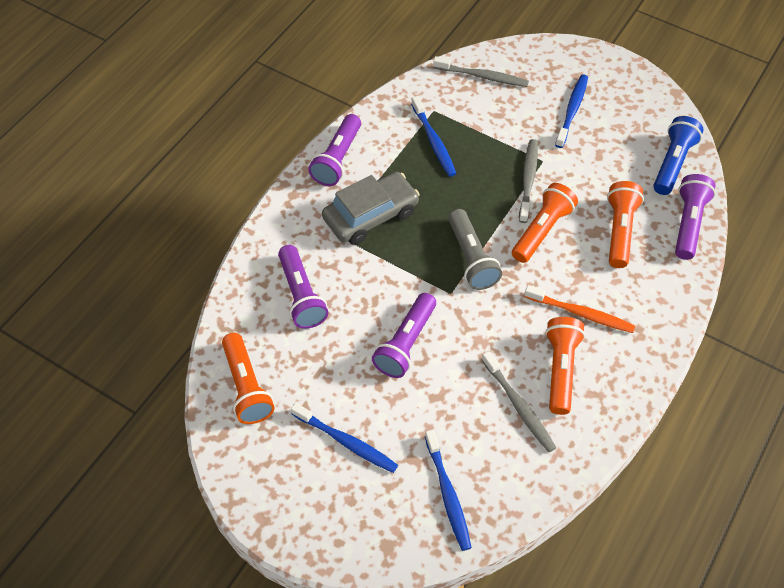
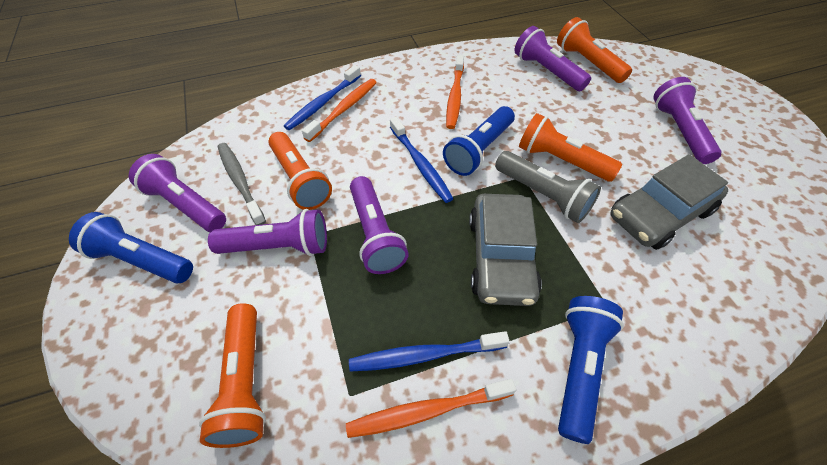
blue flashlight: [654,116,704,195] = 1 -> [69,212,193,283] [443,106,515,176] [558,296,624,444] = 3
blue toothbrush: [291,403,398,473] [411,96,456,177] [425,430,472,551] [555,74,588,148] = 4 -> [284,65,361,130] [349,331,509,372] [390,117,454,203] = 3
grey car: [322,172,420,245] = 1 -> [469,194,542,306] [610,154,728,250] = 2
grey toothbrush: [433,56,529,87] [482,351,556,452] [519,139,538,223] = 3 -> [218,143,266,225] = 1
orange toothbrush: [524,285,635,333] = 1 -> [302,79,377,142] [346,379,516,438] [446,54,464,129] = 3
purple flashlight: [278,245,328,329] [308,114,361,186] [372,293,436,378] [675,174,716,260] = 4 -> [129,154,226,232] [208,209,327,256] [350,176,409,274] [515,26,591,91] [653,77,721,164] = 5

